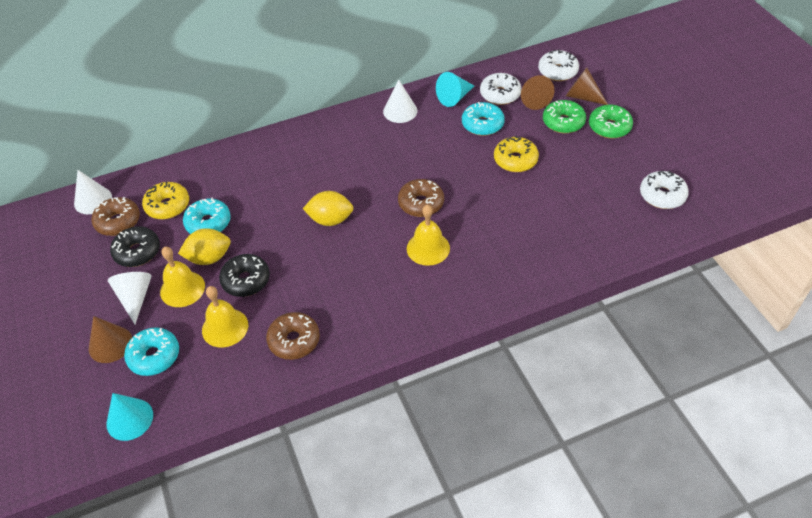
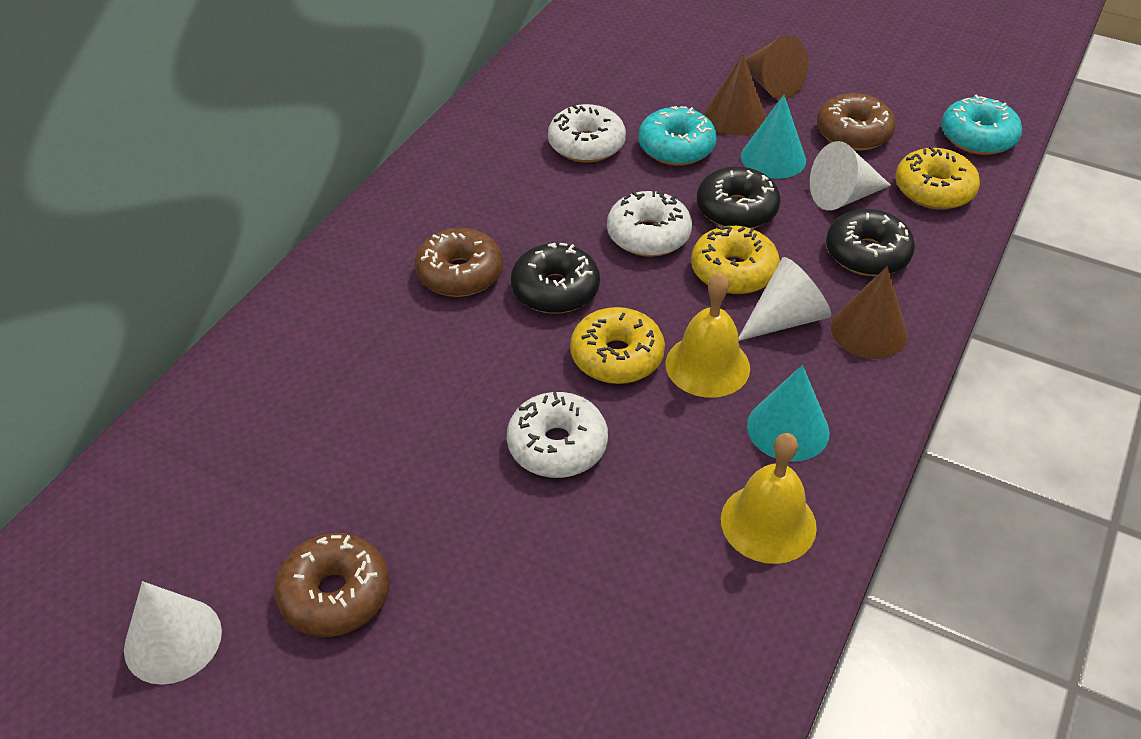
black donut: [110,226,160,267] [219,254,270,297] = 2 -> [511,243,600,313] [697,166,780,228] [826,209,915,276] = 3
green donut: [543,100,586,133] [589,105,633,138] = 2 -> none = 0
turquoise donut: [124,327,179,376] [183,198,231,234] [462,102,505,136] = 3 -> [638,106,717,165] [941,95,1022,155] = 2
yellow bell: [160,247,205,307] [202,286,248,348] [407,205,450,266] = 3 -> [665,273,750,398] [721,433,817,564] = 2
yellow donut: [142,181,189,219] [494,135,539,172] = 2 -> [570,307,665,384] [691,225,780,294] [895,146,980,210] = 3
yellow lemon: [178,228,231,265] [303,191,354,226] = 2 -> none = 0

